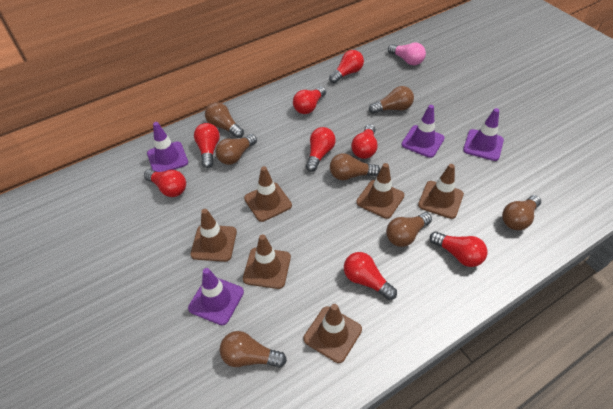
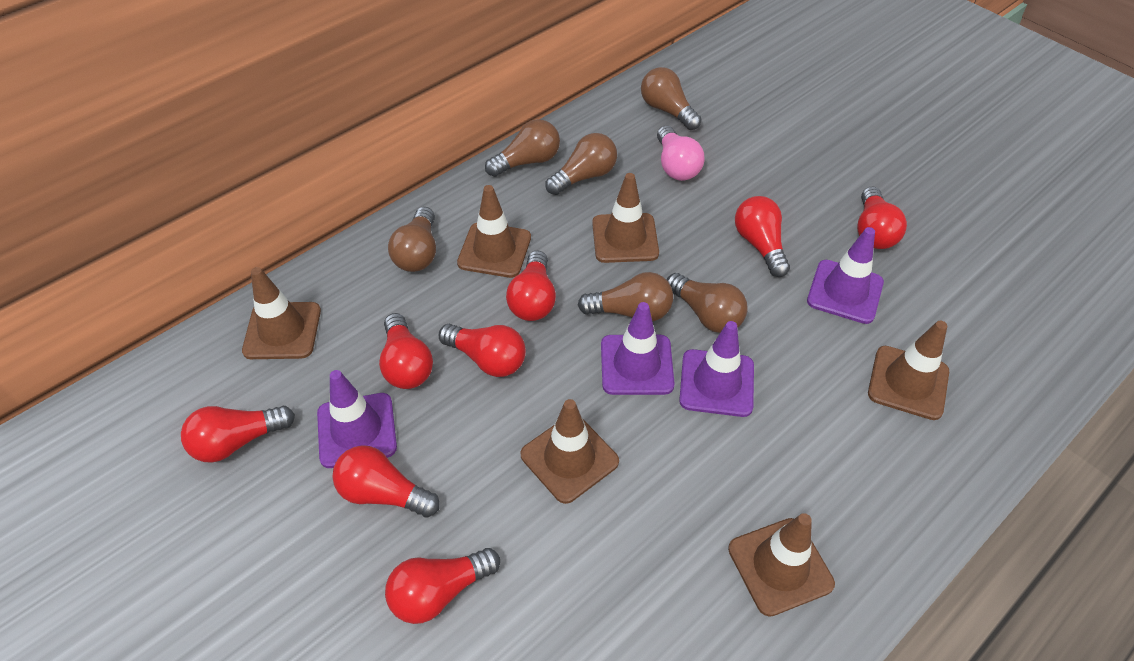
brown light bulb: [205,102,244,138] [215,134,257,165] [220,331,287,368] [330,153,380,180] [369,86,414,114] [386,212,432,247] [502,195,541,230] = 7 -> [388,207,436,272] [485,119,560,177] [545,133,617,195] [578,272,673,321] [641,67,702,130] [666,273,747,333] = 6

